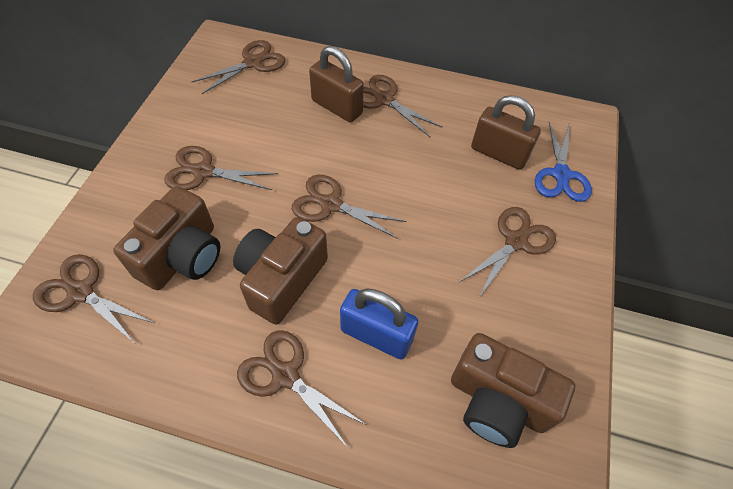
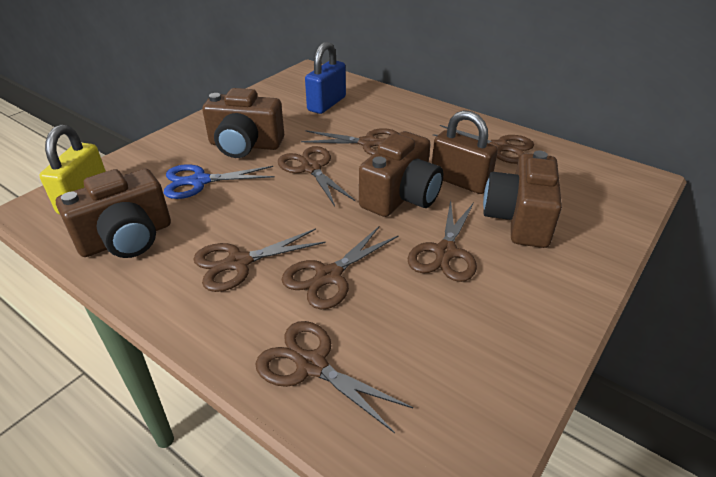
brown camera: [113,186,220,290] [233,217,328,325] [451,333,575,448] = 3 -> [56,169,171,258] [202,88,284,158] [359,131,443,217] [483,151,562,248] = 4
brown padlock: [309,46,364,123] [471,95,541,170] = 2 -> [432,110,498,194] = 1
yellow padlock: none = 0 -> [39,125,106,214] = 1

